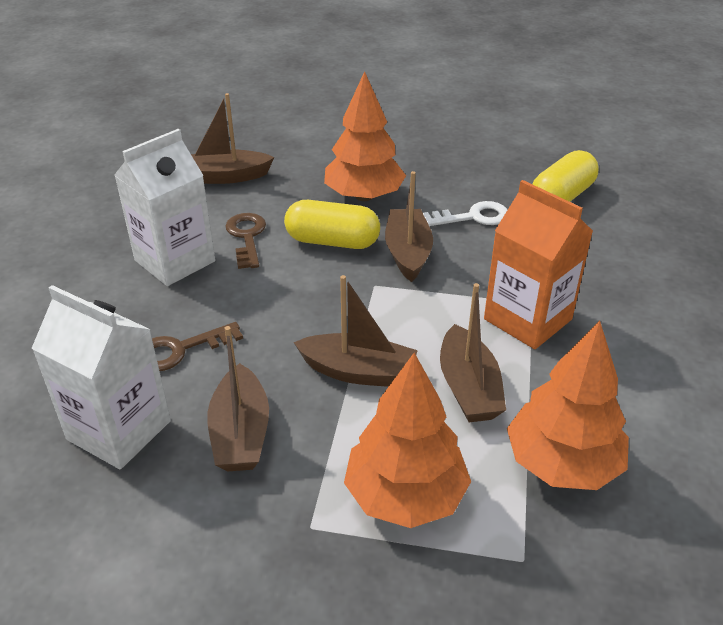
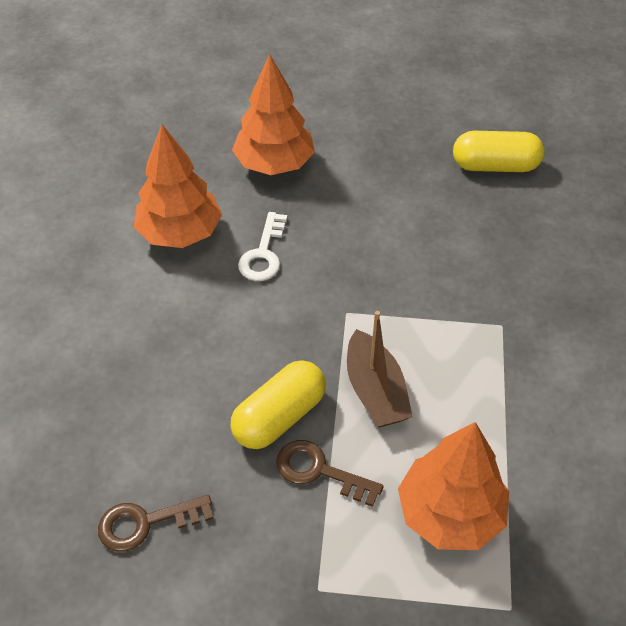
brown boat: [191,93,274,184] [207,326,269,472] [294,275,418,387] [385,171,433,282] [440,283,506,422] = 5 -> [347,311,413,428] = 1
orange carton: [484,180,593,349] = 1 -> none = 0
white carton: [31,285,171,469] [114,129,215,286] = 2 -> none = 0

